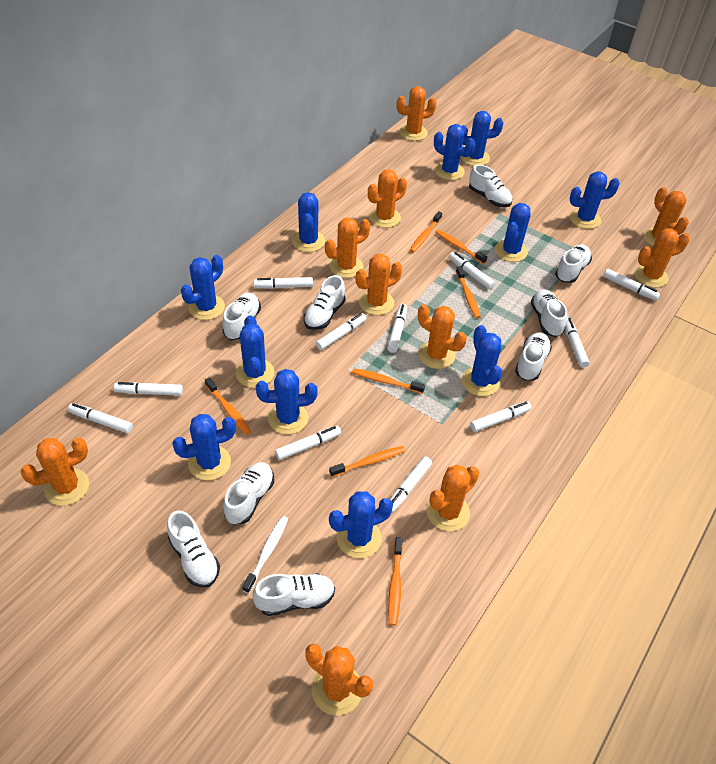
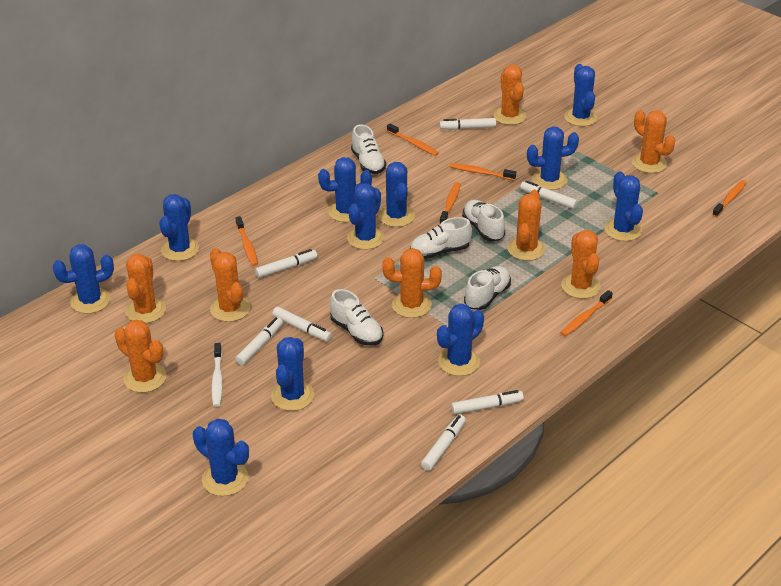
orange cactus: [20,438,89,506] [305,643,373,716] [325,218,370,278] [356,254,402,315] [368,169,407,228] [397,86,437,141] [418,304,467,369] [426,465,479,531] [634,228,690,288] [643,187,689,246] = 10 -> [115,320,166,393] [125,254,166,323] [210,248,250,322] [382,248,442,318] [493,65,526,125] [507,190,545,261] [561,230,601,299] [632,110,675,173] = 8
orange toothbrush: [205,377,251,435] [329,446,405,477] [352,368,425,394] [388,537,403,626] [410,211,442,253] [435,229,487,264] [456,266,481,318] = 7 -> [236,216,258,266] [387,123,439,156] [439,182,461,224] [450,163,516,180] [561,290,613,336] [712,180,747,217] = 6
white marker: [68,403,133,433] [114,382,183,396] [254,277,313,289] [275,426,341,460] [316,313,367,350] [387,304,407,353] [390,456,432,513] [449,252,495,289] [470,401,531,432] [565,317,590,368] [603,269,660,301] = 11 -> [235,317,283,365] [255,249,317,278] [272,307,332,342] [421,415,466,471] [439,118,496,130] [451,390,524,415] [520,181,578,209] = 7
white shoe: [167,511,220,588] [222,293,261,340] [223,462,274,524] [253,573,335,616] [304,275,345,330] [469,164,512,207] [515,332,552,381] [531,289,567,337] [555,244,592,283] = 9 -> [330,289,383,345] [351,124,387,174] [410,217,472,259] [462,200,505,241] [464,266,511,310] = 5

